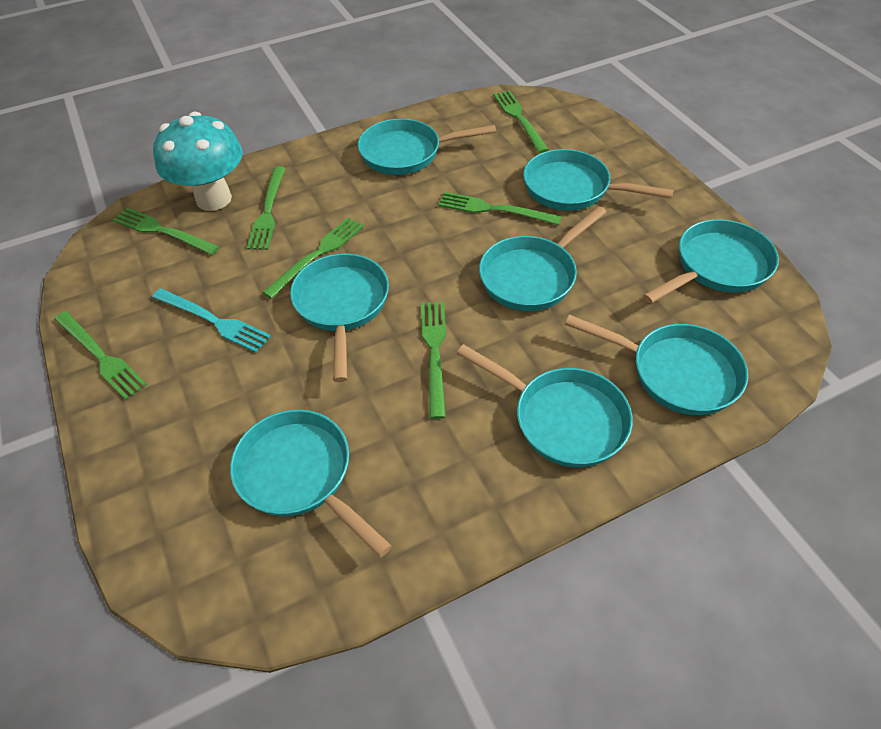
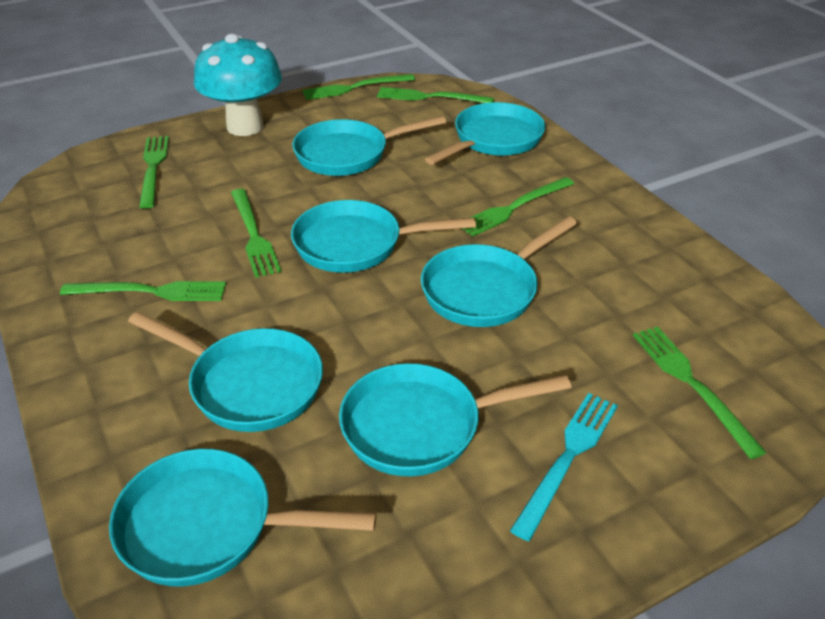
turquoise pan: [230,410,392,557] [290,253,389,382] [358,119,496,175] [456,344,633,468] [479,206,606,311] [523,149,674,211] [565,315,748,415] [643,219,779,304] = 8 -> [109,449,377,587] [128,312,323,432] [291,200,476,273] [292,116,446,176] [339,363,571,476] [421,216,577,327] [425,102,545,165] = 7

